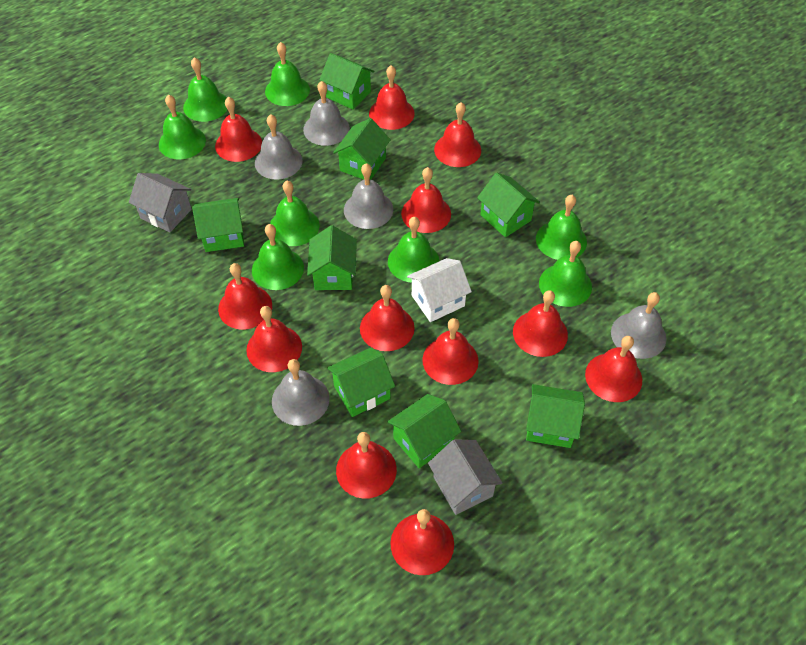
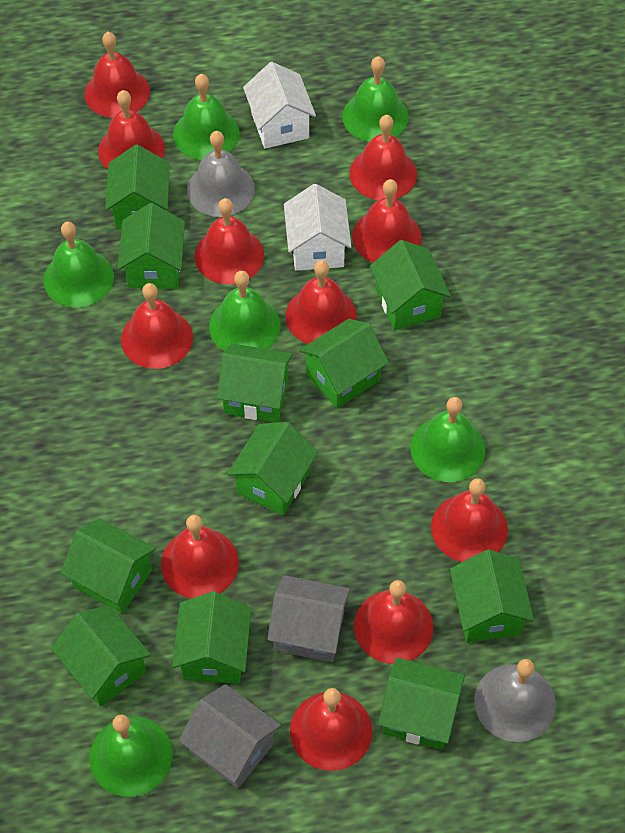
green bell: [159,95,206,160] [183,57,228,122] [252,224,304,290] [265,42,310,106] [270,181,320,246] [388,217,439,282] [536,195,587,260] [539,241,592,307] = 8 -> [44,222,114,308] [89,715,173,797] [173,74,240,160] [209,271,281,351] [342,56,408,142] [410,397,485,482] = 6
green house: [192,198,244,252] [307,225,357,290] [319,53,374,110] [327,348,395,417] [333,118,391,180] [387,394,461,468] [477,172,540,237] [526,384,585,448] = 8 -> [51,605,151,707] [61,518,156,614] [105,145,170,229] [118,203,185,289] [172,591,251,684] [217,343,293,422] [227,422,318,515] [299,319,389,408] [370,240,451,330] [378,657,465,750] [450,549,534,643] = 11
grey bell: [255,114,303,180] [272,359,330,426] [303,81,350,146] [344,163,393,229] [611,292,667,359] = 5 -> [187,131,255,217] [474,659,556,742] = 2
red bell: [215,97,262,162] [218,263,272,330] [246,306,302,372] [336,432,397,499] [360,285,415,351] [369,65,415,130] [390,509,454,575] [401,167,451,233] [422,318,479,385] [434,102,481,167] [513,290,568,357] [585,336,642,402] = 12 -> [85,32,150,118] [98,90,165,169] [121,283,193,369] [161,515,239,599] [195,198,264,284] [285,260,357,344] [290,688,372,771] [350,115,417,200] [352,179,422,263] [354,580,433,664] [431,478,508,562] = 11
white house: [407,258,472,322] = 1 -> [243,62,316,148] [284,184,351,271] = 2

